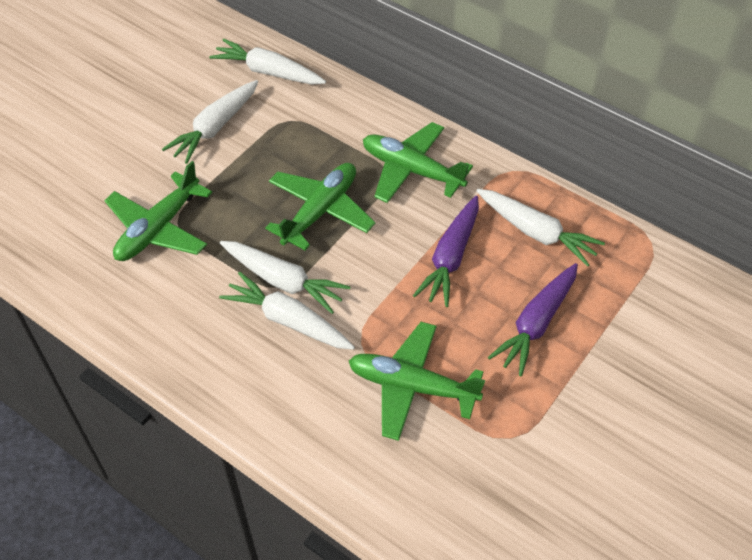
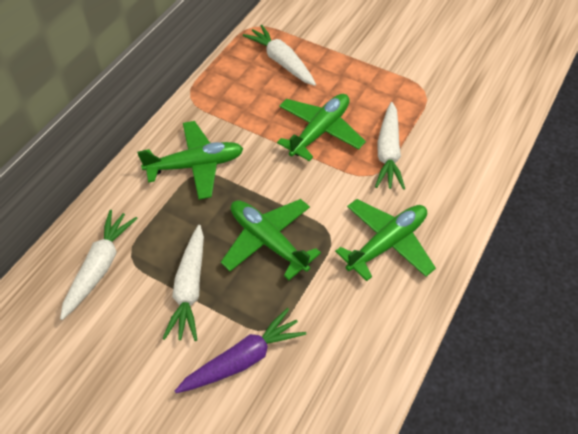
purple carrot: [413,196,479,307] [488,263,578,376] = 2 -> [175,308,306,393] = 1
white carrot: [162,80,258,164] [209,38,326,85] [219,272,355,350] [220,241,350,314] [476,189,605,267] = 5 -> [60,210,138,320] [162,225,204,341] [243,25,316,86] [375,102,405,190] = 4

